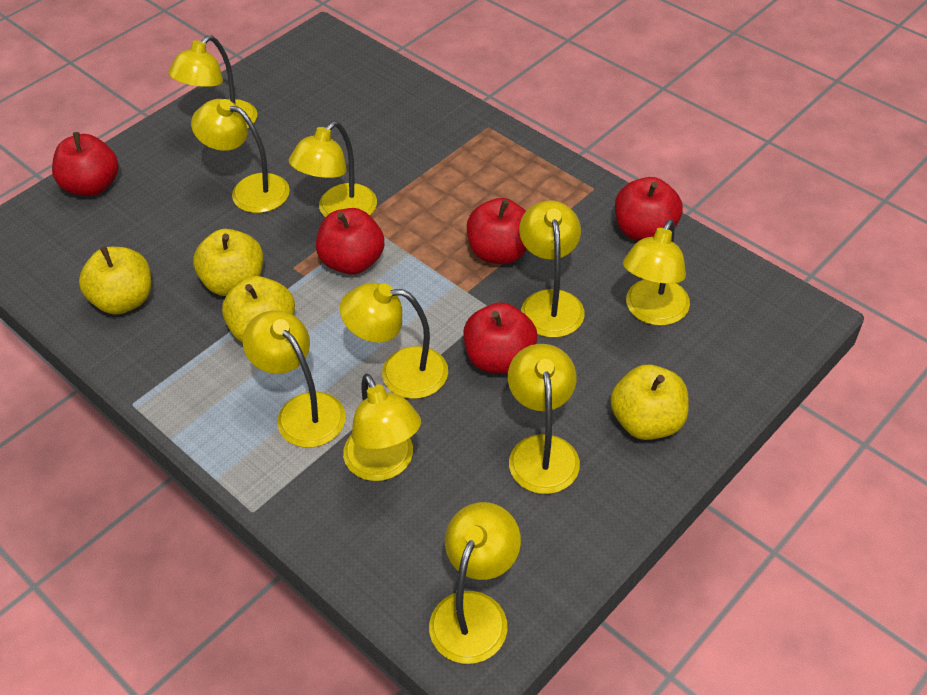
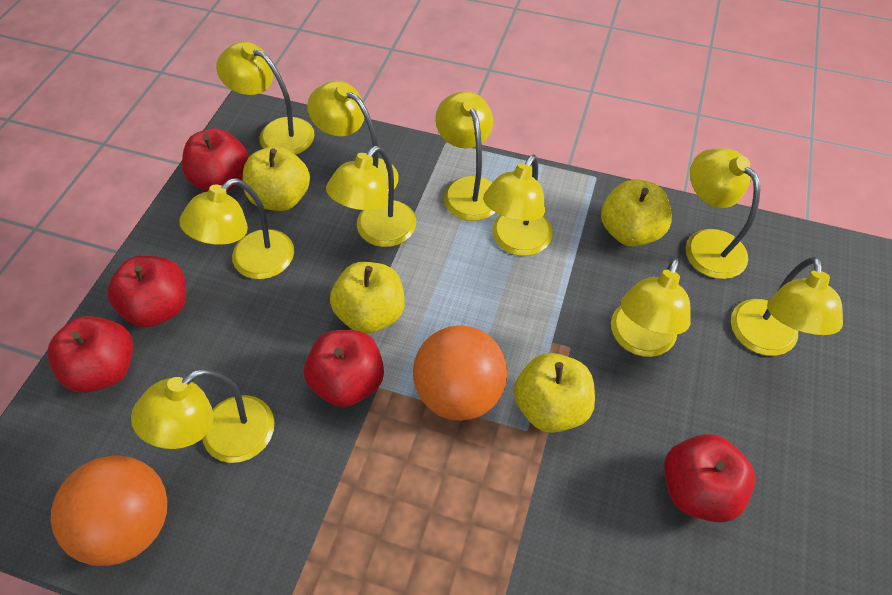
orange ball: none = 0 -> [51,456,167,566] [413,325,507,421] = 2

